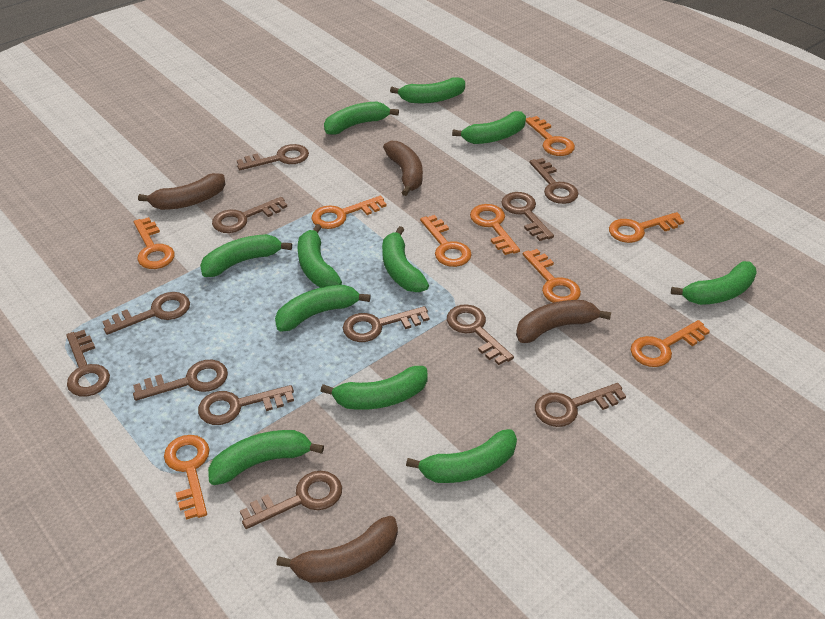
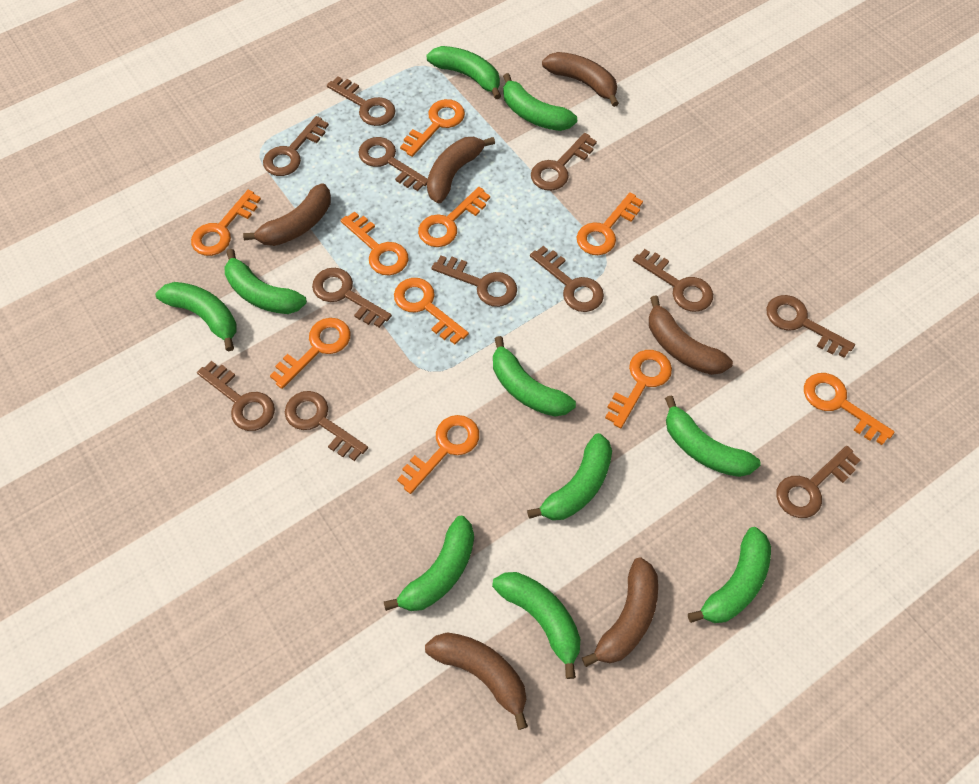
brown banana: [138,173,225,210] [276,516,398,583] [383,141,423,196] [516,300,611,343] = 4 -> [243,183,331,246] [425,633,528,730] [427,137,495,203] [542,52,619,107] [582,558,658,667] [649,295,733,375] = 6
green banana: [200,234,292,277] [208,430,324,485] [275,285,371,332] [298,224,342,288] [321,366,428,410] [324,102,399,135] [382,226,429,292] [390,77,465,103] [406,429,517,483] [452,111,526,144] [671,261,757,305] = 11 -> [156,282,237,351] [225,249,307,314] [384,516,474,611] [426,46,501,99] [492,572,581,679] [493,336,576,416] [503,73,577,131] [527,433,612,520] [665,395,761,477] [688,527,771,623] = 10
orange key: [134,217,175,269] [164,435,210,520] [312,196,386,229] [420,215,472,267] [470,204,520,255] [523,249,581,303] [526,116,575,156] [609,212,684,243] [631,320,710,367] = 9 -> [191,190,261,256] [270,318,351,389] [341,211,408,275] [394,278,469,344] [397,415,479,494] [400,99,465,157] [418,187,490,247] [577,192,643,255] [605,350,672,428] [804,373,894,445] = 10

